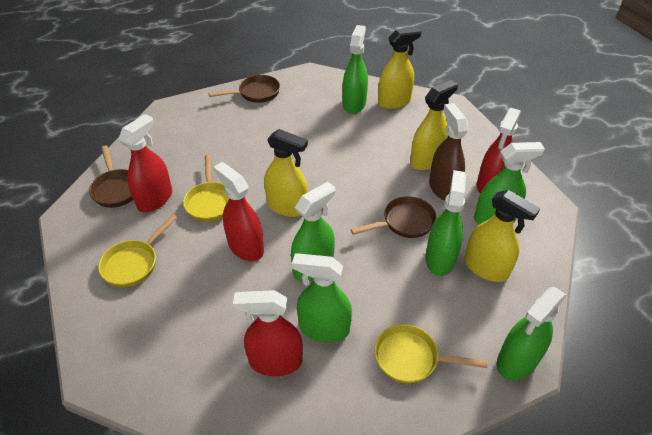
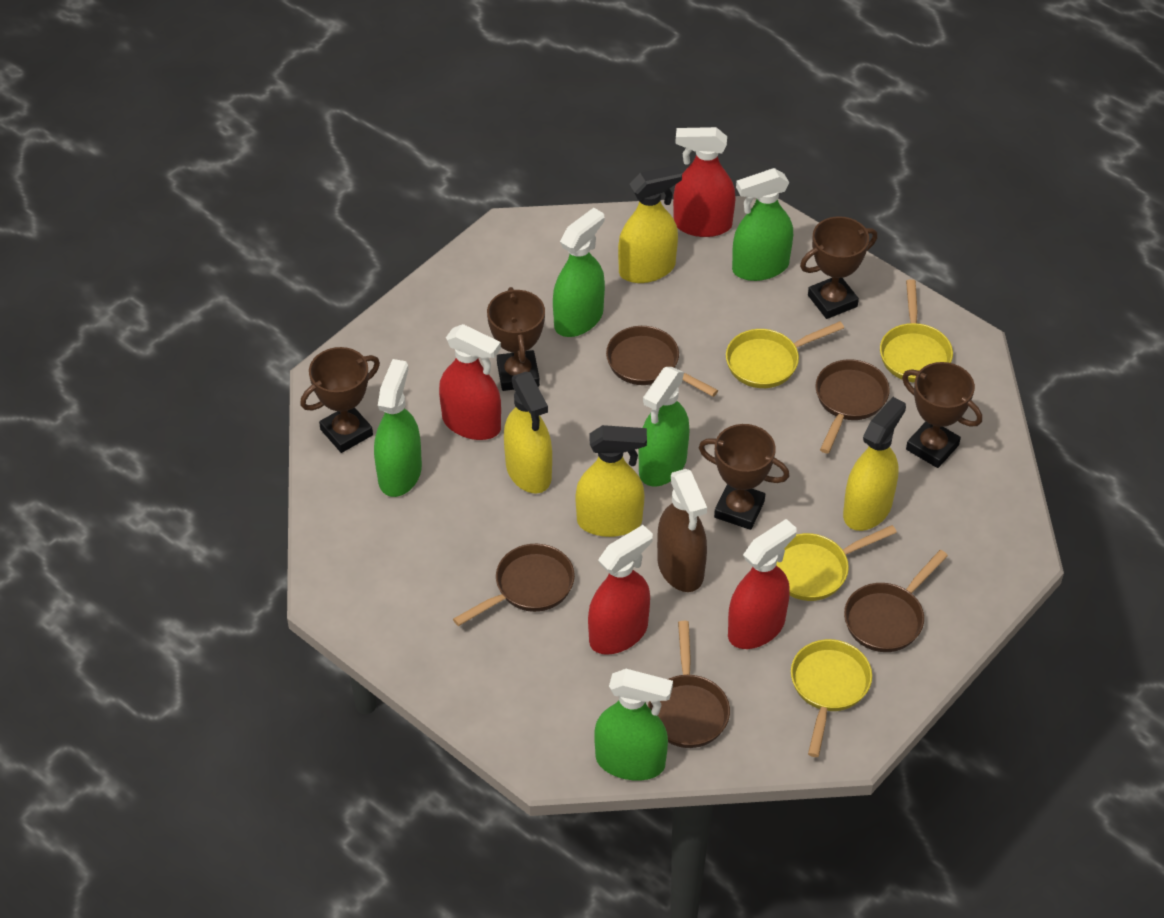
brown pan: [89,146,133,208] [208,75,280,103] [351,196,437,238] = 3 -> [453,544,575,626] [606,326,718,397] [648,621,730,748] [815,359,890,453] [844,550,948,652] = 5
brown trophy: none = 0 -> [300,347,380,453] [487,287,545,391] [699,424,789,530] [800,216,878,319] [902,362,982,468] = 5
green spray bottle: [291,182,335,282] [292,253,352,342] [343,25,368,114] [425,170,466,276] [474,142,545,225] [497,287,567,380] = 6 -> [374,359,422,497] [553,208,605,337] [594,669,673,781] [638,367,689,487] [732,168,793,281] = 5
yellow pan: [98,214,177,287] [183,154,230,222] [374,324,488,384] = 3 -> [726,321,844,388] [776,525,897,601] [791,639,872,757] [880,279,953,383] = 4

